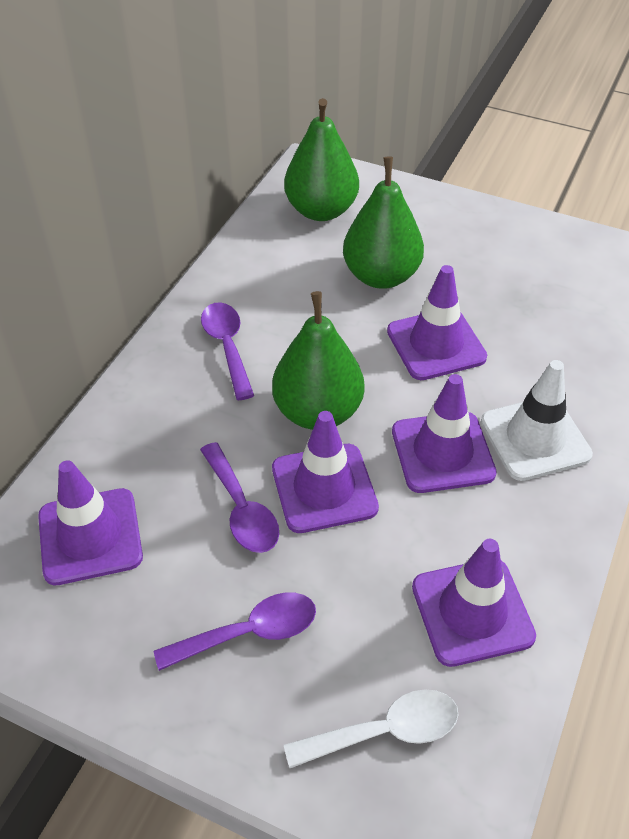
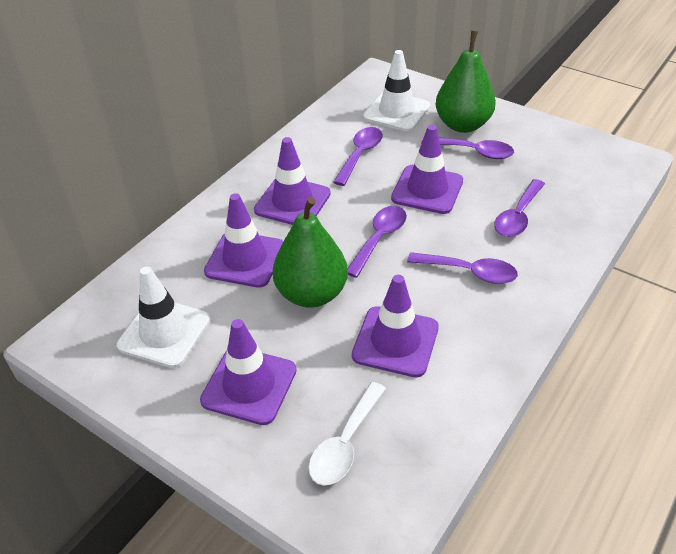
green pear: [272,291,364,430] [284,98,359,221] [343,156,424,289] = 3 -> [273,197,348,308] [436,30,496,133] = 2
purple spoon: [154,593,316,671] [200,442,279,553] [201,302,254,400] = 3 -> [333,127,383,186] [348,206,407,278] [407,252,518,284] [421,137,514,159] [494,179,545,237] = 5
white traffic cone: [481,360,593,481] = 1 -> [117,267,211,368] [363,50,430,132] = 2

